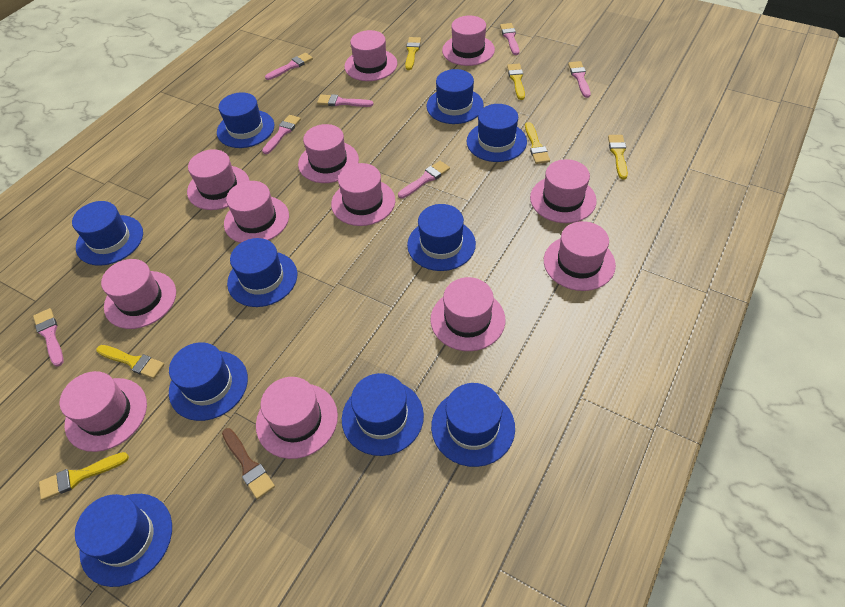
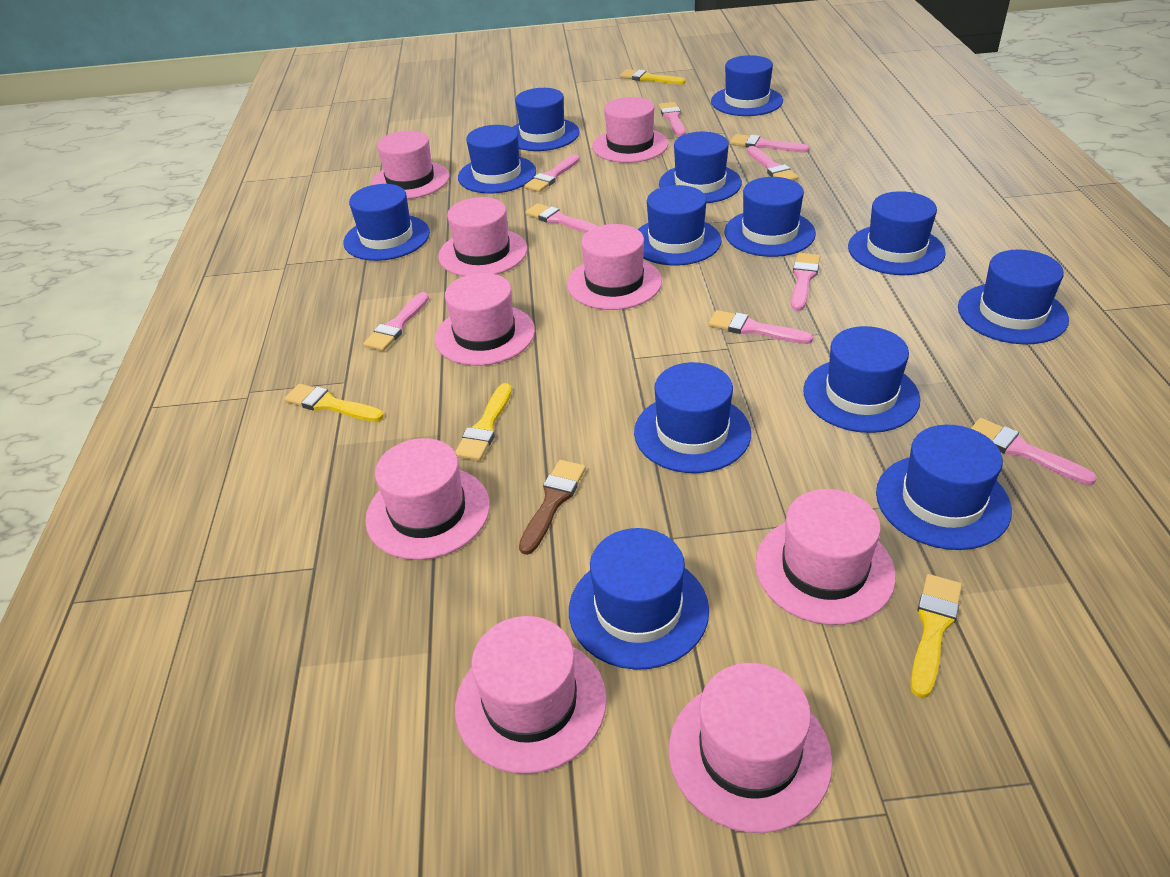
blue hat: [72,201,143,266] [75,494,172,587] [169,342,248,421] [217,92,274,148] [227,238,297,307] [342,373,424,456] [407,204,476,271] [427,69,484,124] [431,383,515,467] [466,104,527,162] = 10 -> [344,184,430,261] [458,125,536,193] [512,88,580,151] [569,528,709,670] [634,362,751,473] [638,185,721,265] [659,132,742,203] [711,55,783,116] [725,177,816,257] [803,326,921,433] [848,191,946,275] [876,425,1012,550] [958,249,1069,345] = 13
pink brush: [33,308,64,367] [262,115,301,154] [265,53,313,80] [317,94,373,107] [398,161,450,199] [500,23,519,55] [568,61,591,98] = 7 -> [363,292,429,351] [524,154,580,192] [525,203,598,233] [659,102,685,136] [708,310,813,344] [730,134,810,152] [747,146,798,181] [791,253,820,311] [971,418,1097,485] = 9
pink hat: [60,371,147,452] [101,259,176,329] [187,149,249,210] [224,181,289,243] [256,377,338,459] [298,124,359,183] [331,163,395,226] [344,30,397,81] [431,277,505,351] [442,16,495,66] [530,159,597,223] [544,221,616,291] = 12 -> [365,438,490,560] [371,131,450,199] [435,273,535,366] [438,197,527,276] [455,616,607,774] [567,224,662,310] [592,97,669,163] [669,663,833,833] [755,489,896,625] = 9
yellow brush: [39,452,129,500] [96,345,165,379] [405,37,421,70] [507,64,525,100] [525,122,550,164] [608,135,628,180] = 6 -> [284,384,384,422] [455,383,512,461] [620,69,686,84] [911,574,962,698] = 4

